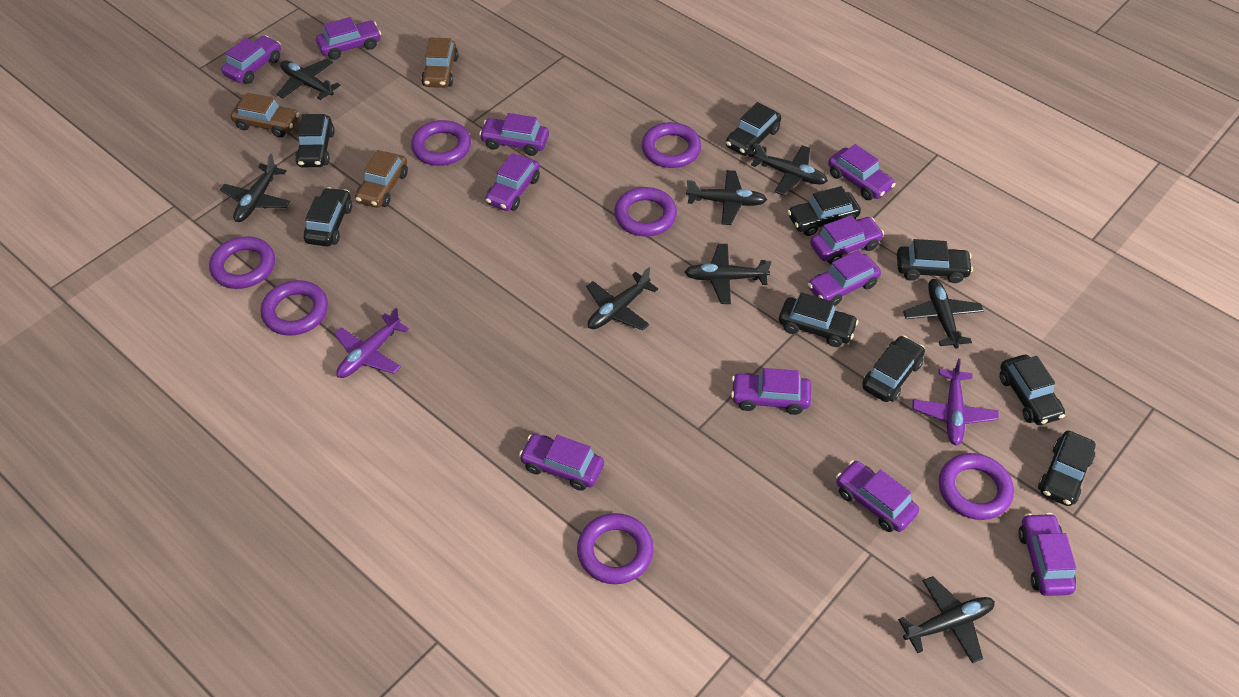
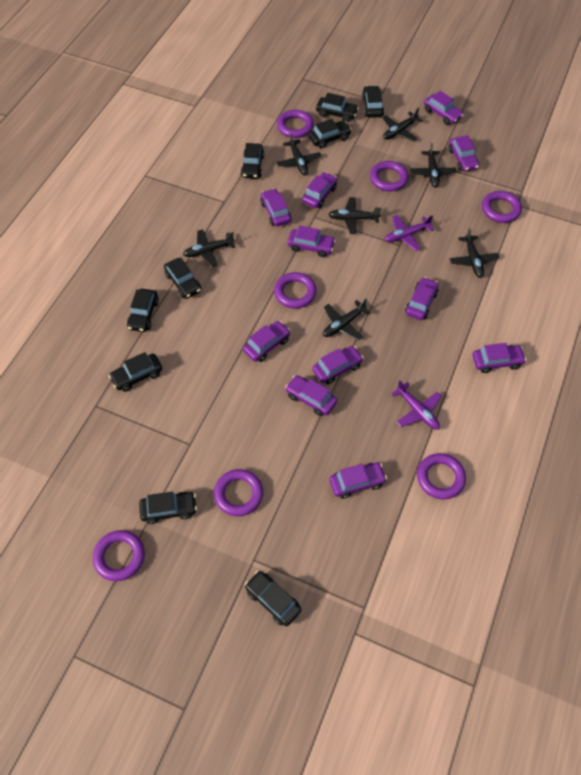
black plane: [220,154,290,222] [277,59,341,100] [586,267,658,331] [685,244,771,304] [686,170,767,225] [751,143,828,195] [898,576,995,664] [903,279,984,349] = 8 -> [183,229,235,267] [276,133,321,176] [323,299,371,341] [328,197,382,234] [382,108,423,141] [410,143,456,188] [450,228,499,278] = 7
brown car: [230,93,300,138] [355,150,408,208] [421,38,458,88] = 3 -> none = 0

